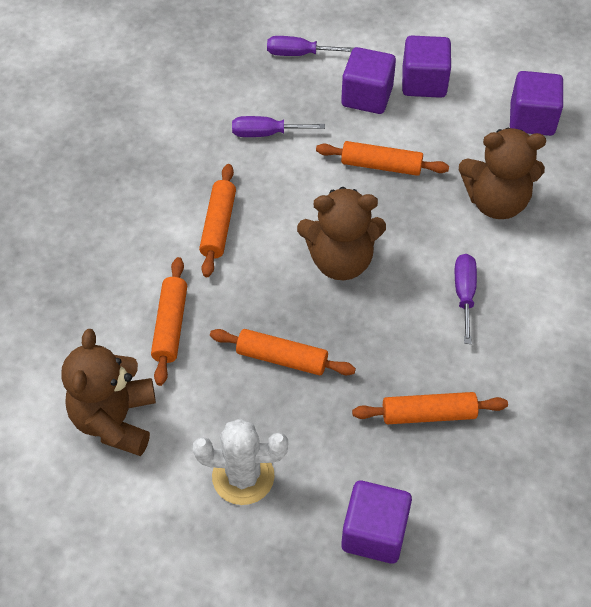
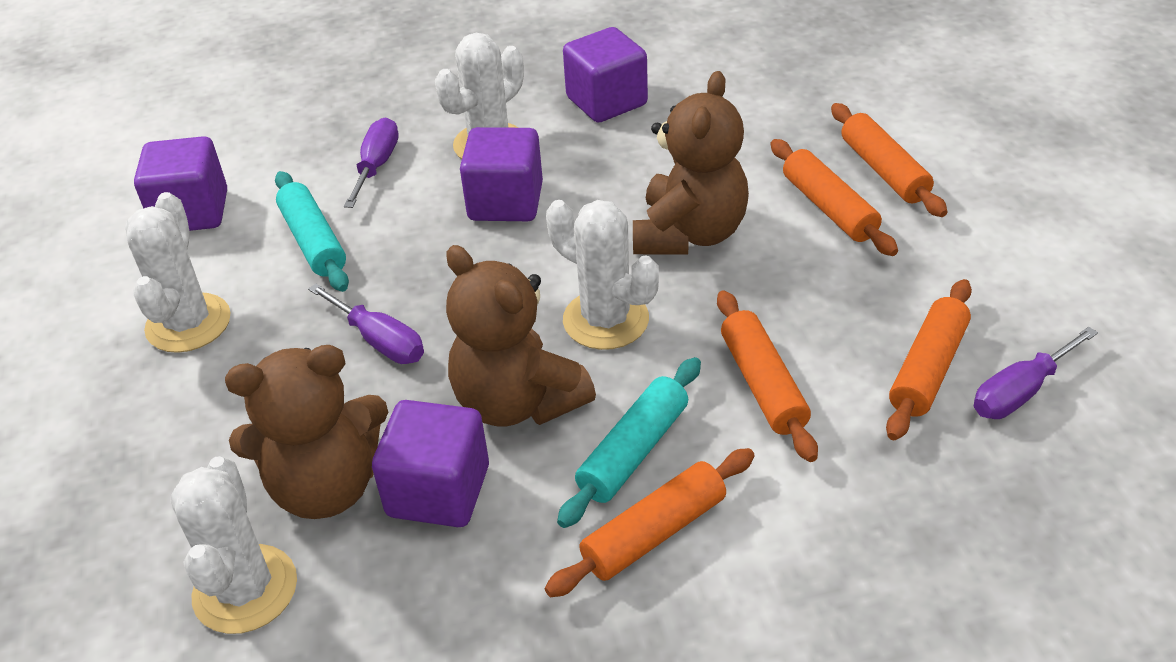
turquoise rolling pin: none = 0 -> [275,171,349,292] [557,357,701,528] = 2
white cactus: [193,418,288,505] = 1 -> [125,192,231,353] [170,456,297,634] [435,33,524,159] [546,200,659,350] = 4

